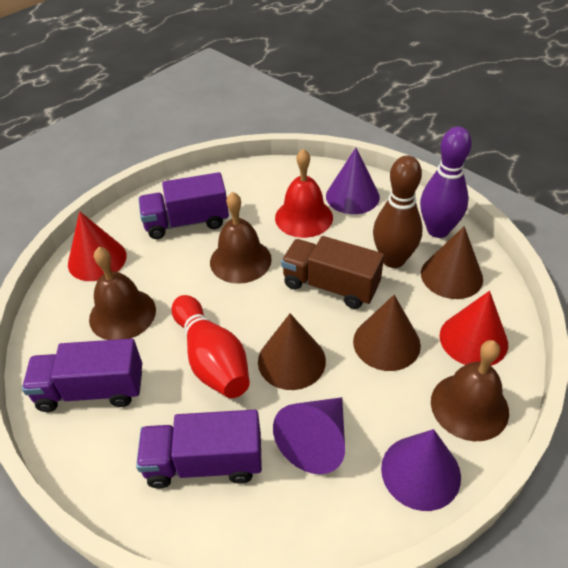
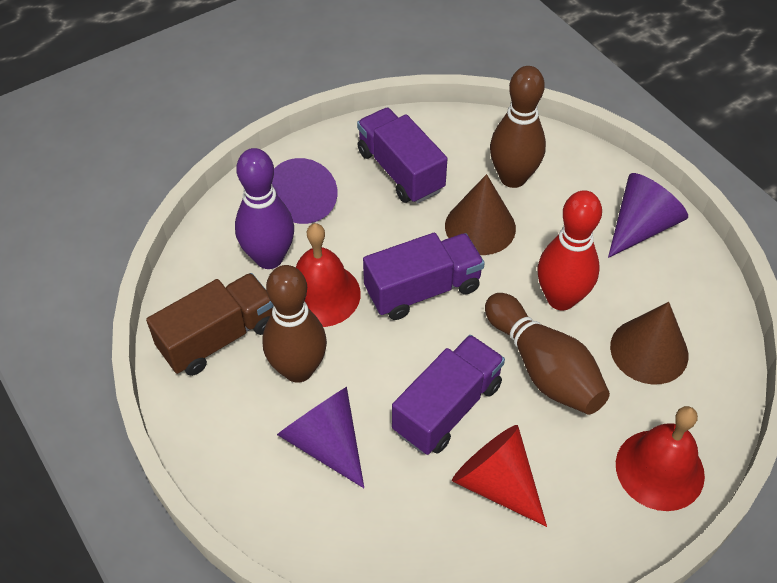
brown bell: [89,247,156,340] [210,192,272,284] [431,340,509,441] = 3 -> none = 0
brown bowling pin: [373,155,423,268] = 1 -> [262,265,327,383] [485,293,610,415] [490,66,546,188] = 3
brown cone: [258,314,326,390] [353,295,421,371] [421,226,483,299] = 3 -> [445,174,516,255] [610,302,688,385] = 2
red bell: [275,149,333,238] = 1 -> [296,223,361,327] [616,406,705,511] = 2
red cone: [68,211,127,281] [440,291,508,366] = 2 -> [452,425,547,527] = 1

